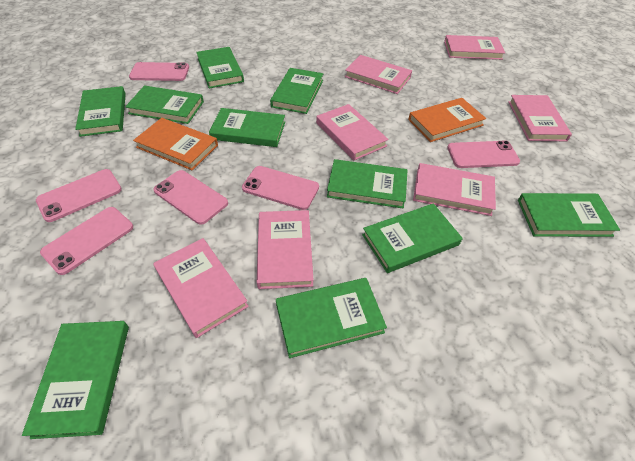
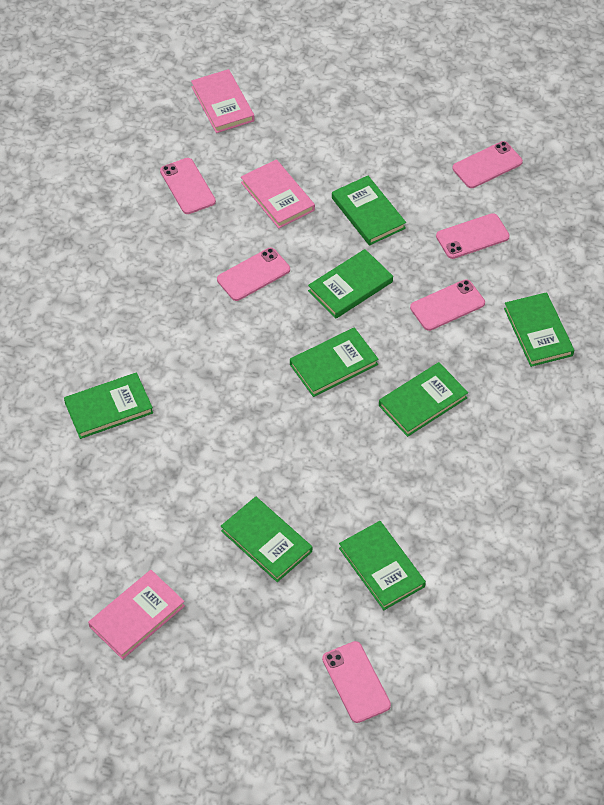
green book: [22,321,129,439] [75,86,126,137] [125,85,204,124] [196,47,244,88] [209,108,285,147] [270,68,323,114] [276,278,387,358] [327,159,408,208] [362,203,463,273] [518,193,620,237] = 10 -> [64,373,153,439] [221,496,312,582] [290,327,378,397] [308,249,393,318] [332,176,406,246] [339,521,426,610] [379,362,468,437] [504,292,574,367] = 8
orange book: [133,118,218,170] [408,98,486,142] = 2 -> none = 0
pink book: [153,238,249,338] [257,210,314,289] [316,104,389,160] [345,55,412,94] [413,163,496,216] [444,35,505,60] [508,95,572,141] = 7 -> [88,570,185,660] [191,69,255,133] [241,159,315,228] = 3

